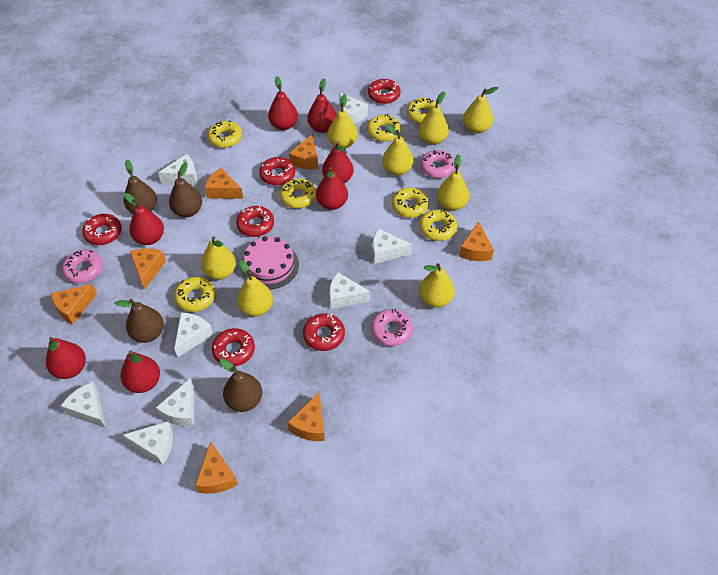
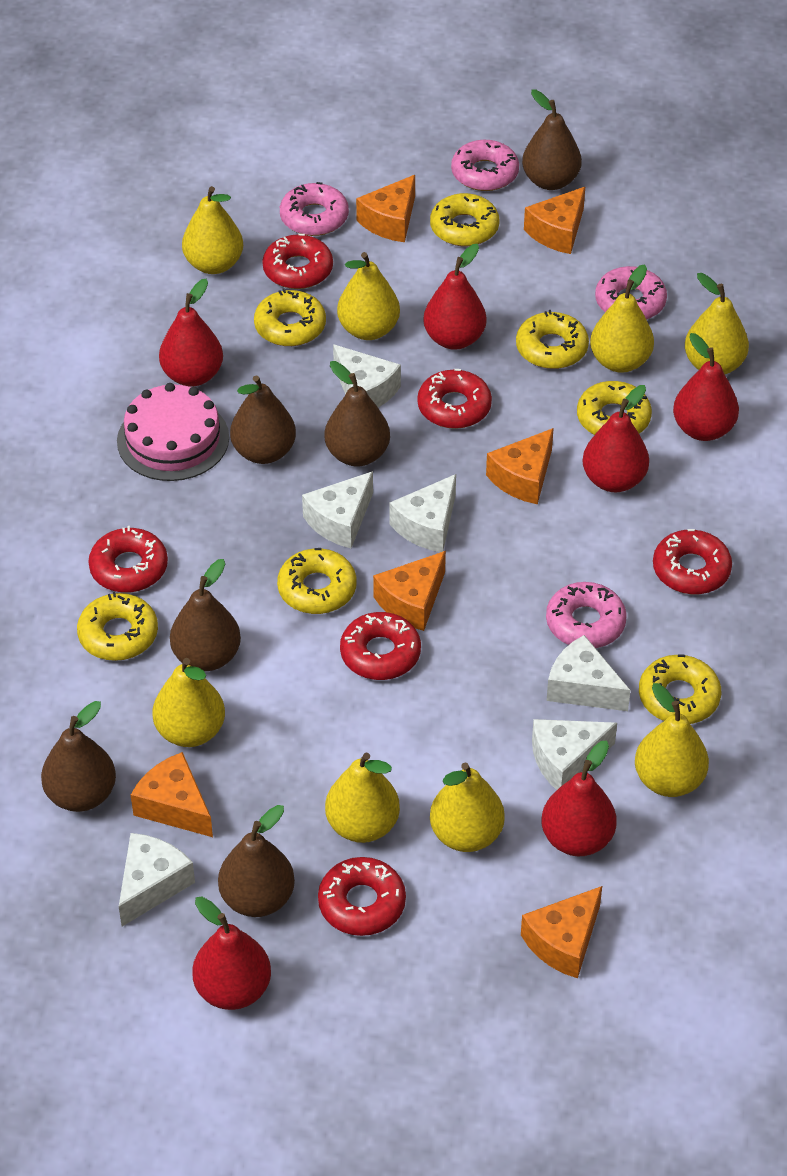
brown pear: [114,299,164,343] [124,160,157,214] [169,162,202,217] [220,359,262,412] = 4 -> [41,701,116,812] [170,559,241,671] [218,805,295,917] [230,376,296,464] [324,361,390,467] [522,89,582,190] = 6
orange cheese: [51,284,97,324] [130,248,166,290] [195,442,238,494] [205,168,243,199] [287,392,325,441] [289,134,318,170] [459,221,494,261] = 7 -> [131,752,213,837] [356,175,415,242] [373,551,446,631] [486,428,554,504] [521,886,602,979] [524,187,585,254] = 6
pink donut: [62,250,103,283] [371,309,413,346] [420,150,455,178] = 3 -> [280,182,349,236] [451,140,519,191] [546,582,627,648] [595,266,667,320] = 4
red pear: [46,337,86,379] [121,350,160,393] [124,193,164,245] [268,76,298,130] [307,79,336,133] [316,167,348,210] [322,142,354,183] = 7 -> [159,279,223,387] [192,897,271,1010] [423,244,486,350] [542,741,617,856] [583,385,649,492] [673,333,739,441] = 6
white cheese: [61,382,106,428] [122,421,173,465] [156,378,194,427] [158,154,197,185] [174,312,214,357] [329,272,370,309] [339,93,368,124] [373,228,412,264] = 8 -> [119,833,195,926] [302,471,373,548] [333,344,401,408] [389,474,456,552] [532,719,617,790] [547,635,631,711] = 6

